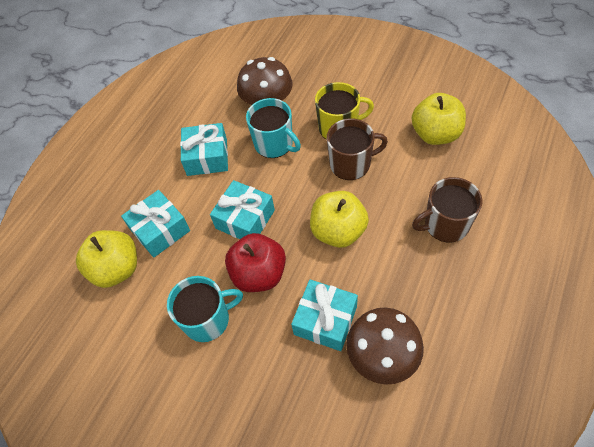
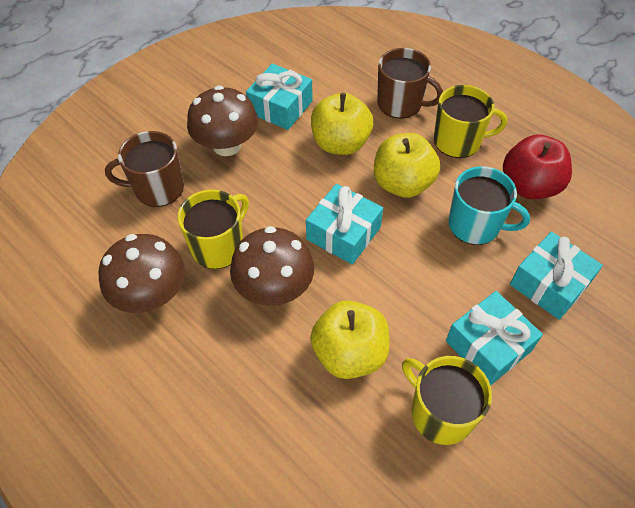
brown mushroom: [237,57,293,105] [346,308,424,385] = 2 -> [99,234,185,313] [187,85,258,156] [230,226,314,306] = 3
turquoise mug: [167,276,243,342] [246,98,301,158] = 2 -> [448,166,530,245] = 1
yellow mug: [315,82,374,140] = 1 -> [178,189,249,269] [402,356,492,445] [434,85,507,158] = 3

